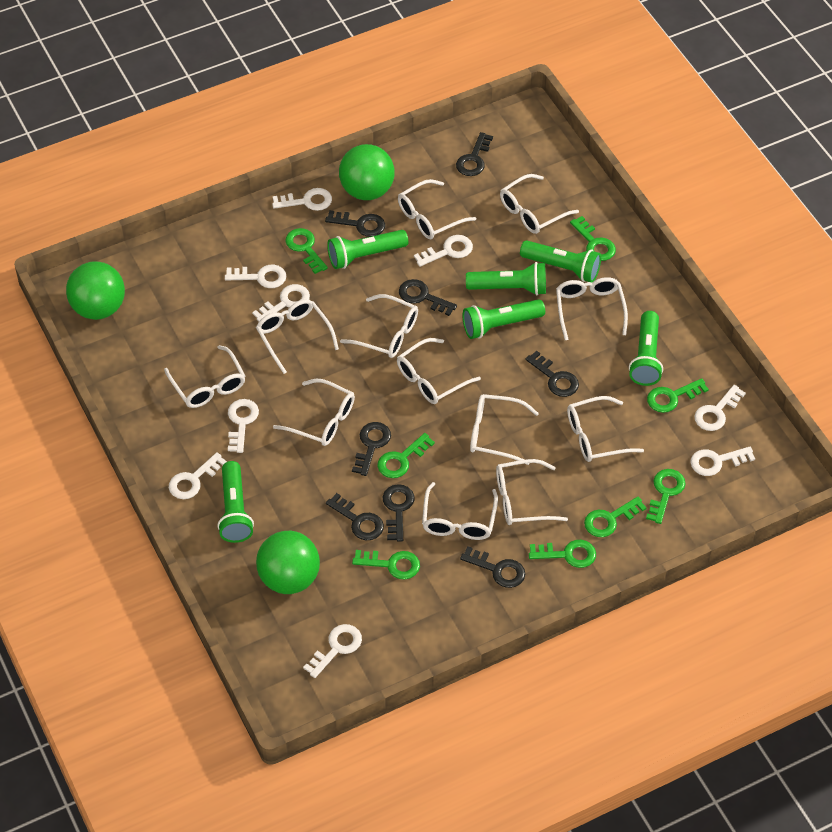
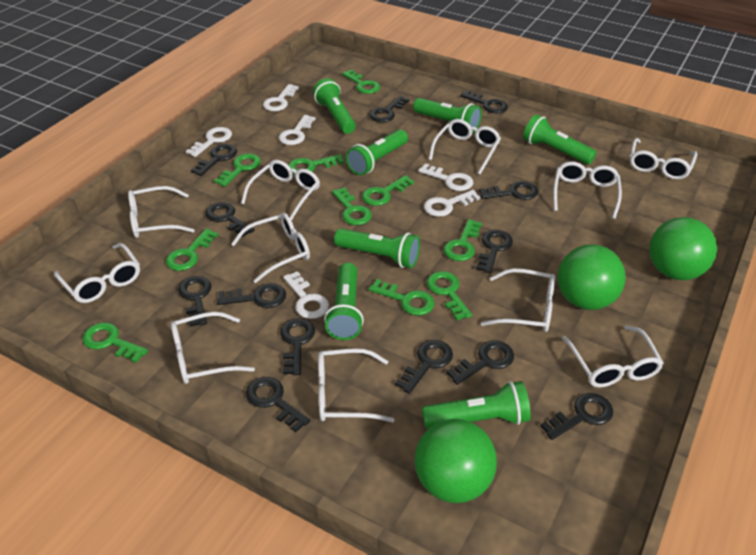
black key: [325,210,385,237] [326,493,384,540] [352,422,391,476] [383,484,415,541] [399,279,457,316] [456,132,493,176] [460,546,525,588] [525,351,579,397] = 8 -> [178,276,211,327] [191,144,237,176] [206,202,255,237] [217,283,286,308] [246,377,310,432] [280,318,315,375] [370,96,409,122] [395,340,453,394] [446,341,514,385] [461,90,508,113] [476,230,513,273] [479,181,538,200] [540,393,613,440] = 13
green flashlight: [217,461,254,543] [327,230,408,269] [462,299,545,339] [466,262,546,295] [520,240,601,282] [629,311,663,386] = 6 -> [313,78,356,134] [324,263,364,340] [334,228,420,268] [346,129,408,175] [413,98,482,133] [422,381,531,429] [523,114,597,164] = 7
green key: [285,228,328,274] [352,550,420,580] [377,433,435,478] [529,540,596,568] [570,216,616,261] [584,496,647,537] [646,469,686,524] [647,378,709,413] = 8 -> [82,322,148,363] [166,228,218,271] [214,153,261,187] [288,154,344,174] [332,187,372,225] [342,70,380,94] [362,175,414,206] [369,279,435,315] [427,271,472,320] [443,219,482,261] = 10
white glasses: [164,345,245,408] [256,299,339,374] [273,379,355,446] [340,294,418,358] [397,338,481,404] [398,179,476,239] [422,482,498,540] [470,394,539,465] [496,459,568,525] [500,174,579,234] [556,277,628,340] [567,396,644,462] = 12 -> [54,243,140,303] [128,186,195,238] [171,312,255,384] [231,213,310,283] [241,160,320,221] [318,348,394,422] [429,119,501,175] [481,268,555,332] [553,162,622,219] [562,325,664,387] [630,138,697,180] = 11
white key: [169,452,227,499] [225,265,286,288] [228,399,259,453] [252,284,310,322] [272,188,332,211] [303,624,362,678] [414,235,473,267] [690,446,755,476] [694,385,746,431] = 9 -> [186,127,232,157] [263,84,299,111] [279,115,316,145] [283,271,329,319] [418,163,473,191] [424,190,481,217] = 6

